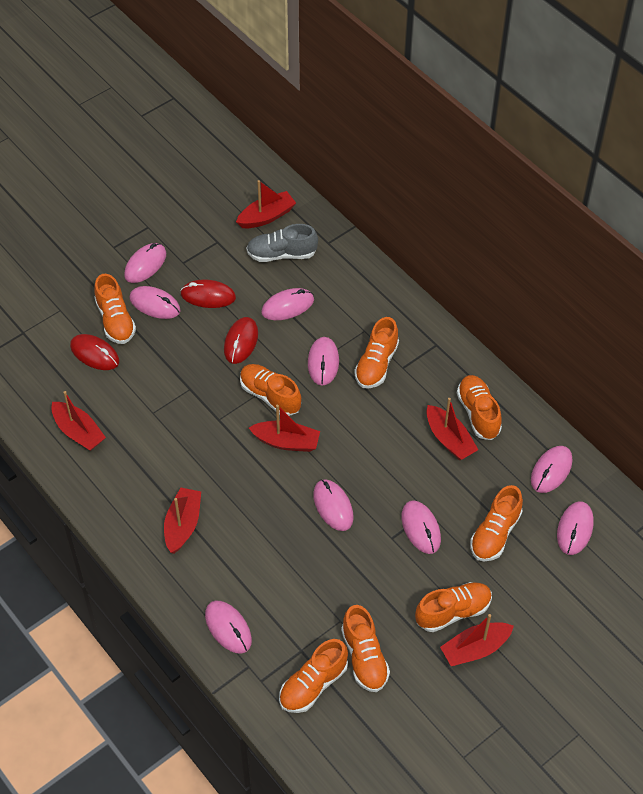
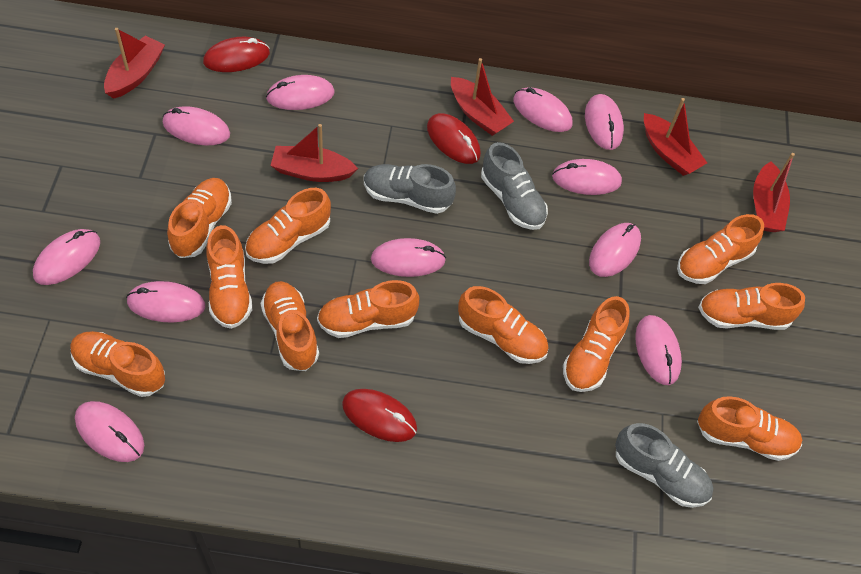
grey shoe: [246,224,318,262] = 1 -> [364,164,456,214] [481,142,548,230] [615,423,713,508] = 3
orange shoe: [94,274,136,344] [240,364,301,416] [279,639,348,713] [341,605,390,692] [354,317,399,388] [415,582,492,632] [457,375,502,440] [470,485,523,561] = 8 -> [70,331,165,397] [167,178,232,258] [206,225,252,329] [245,188,331,264] [260,281,319,371] [317,280,419,338] [458,286,549,364] [563,296,630,392] [677,214,764,284] [697,396,802,461] [698,283,805,330] = 11
pink mouse: [124,243,166,283] [130,286,181,319] [205,601,252,653] [261,288,314,320] [308,337,339,386] [313,479,354,531] [402,500,441,554] [531,446,572,493] [557,501,594,555] = 9 -> [33,229,100,285] [75,401,144,462] [126,281,205,323] [163,106,230,145] [266,75,335,110] [371,238,446,277] [513,87,573,132] [552,159,622,195] [585,94,624,150] [589,223,641,277] [635,315,682,385] = 11
red boat: [51,391,106,451] [164,487,201,554] [236,180,296,228] [249,405,320,452] [426,398,478,460] [440,614,514,666] = 6 -> [104,28,165,99] [270,124,358,182] [451,58,514,136] [644,98,707,176] [753,153,795,232] = 5

